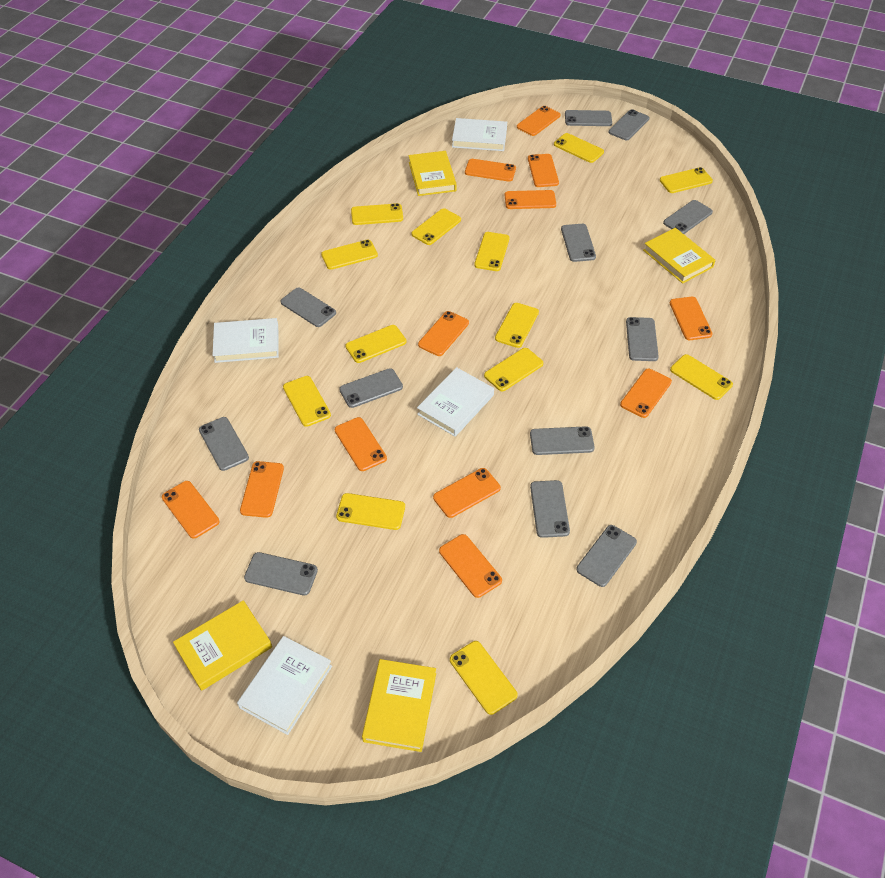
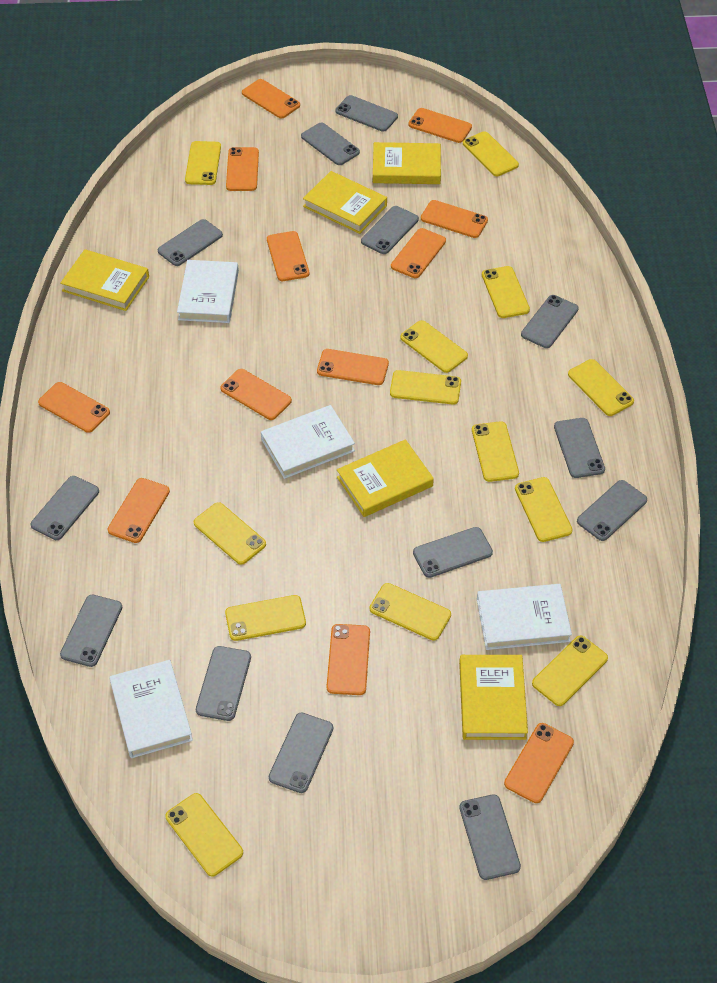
grey phone: [199,417,249,471] [244,552,318,596] [281,288,336,327] [339,368,403,408] [530,426,595,455] [530,480,570,538] [561,224,596,262] [565,110,612,126] [576,525,637,587] [609,109,649,140] [626,317,659,361] [663,200,713,234] = 12 -> [30,476,99,540] [60,595,122,667] [158,219,223,266] [196,646,251,721] [269,713,333,793] [301,123,360,165] [335,95,398,132] [361,206,419,254] [413,527,493,578] [459,794,521,880] [521,295,578,348] [554,418,605,478] [577,480,647,541] = 13
yellow book: [173,600,272,691] [362,659,436,752] [409,151,457,196] [643,228,715,284] = 4 -> [60,249,149,311] [303,171,387,234] [337,439,434,517] [373,142,441,184] [459,655,528,740] = 5

